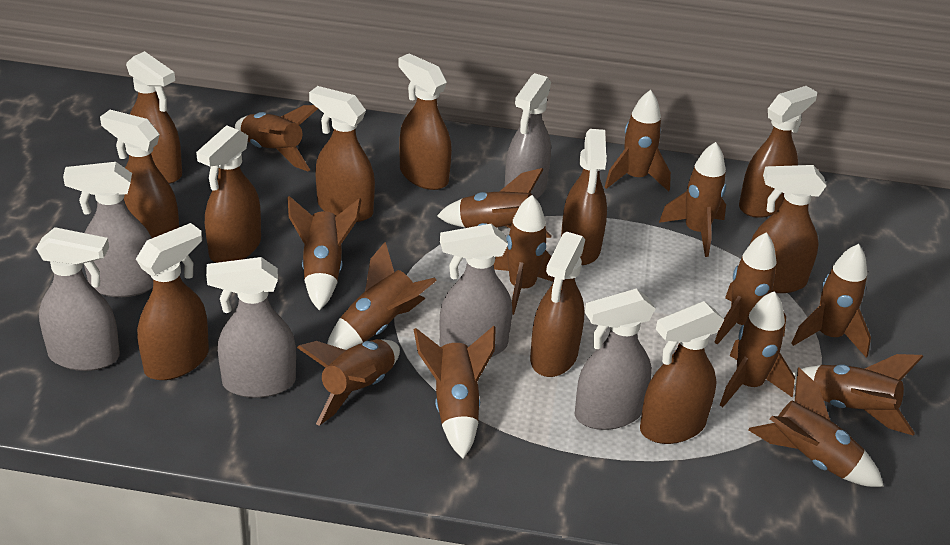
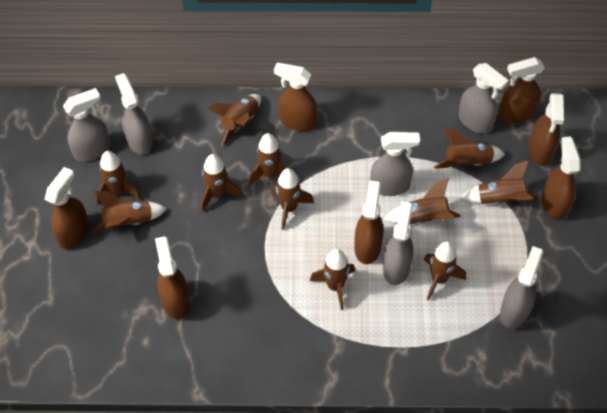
brown rocket: [235,105,318,171] [288,196,361,310] [297,339,400,426] [327,242,437,350] [414,326,496,458] [437,168,552,238] [493,195,555,315] [605,90,671,192] [659,142,726,257] [714,232,786,345] [720,291,795,407] [749,368,884,487] [791,244,871,358] [793,354,923,436] = 14 -> [93,191,167,233] [96,151,142,205] [201,154,243,212] [207,94,261,147] [248,133,285,186] [271,168,314,230] [310,249,355,310] [384,178,460,225] [424,241,466,301] [434,128,505,169] [461,160,537,205] = 11
brown spray bottle: [100,110,179,238] [126,51,182,184] [136,223,209,380] [196,126,261,263] [309,86,375,222] [398,53,452,190] [530,232,585,377] [561,129,607,265] [640,301,724,444] [739,86,817,218] [750,165,826,293] = 11 -> [44,167,89,249] [155,236,190,319] [274,63,318,131] [354,181,384,264] [498,57,545,123] [528,93,564,166] [542,136,581,220] = 7

